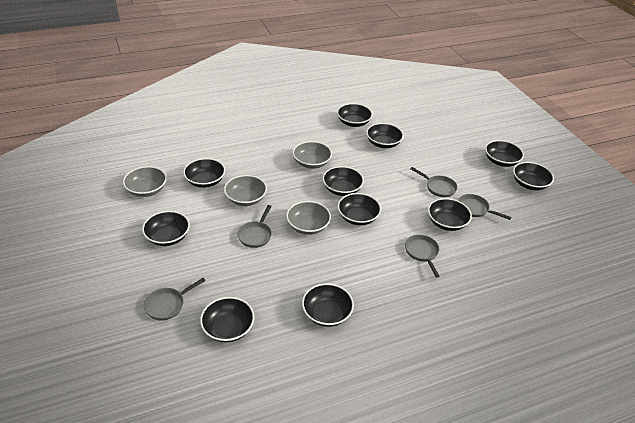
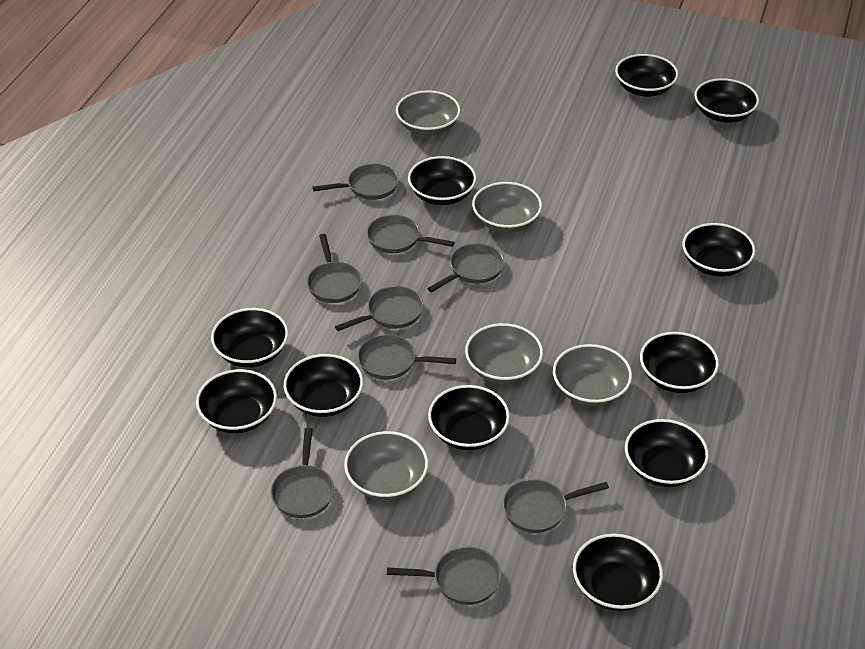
grey bowl: [123,166,167,197] [224,175,267,206] [286,201,331,235] [293,141,332,169] = 4 -> [344,431,428,500] [396,90,460,135] [465,323,543,384] [472,182,542,233] [553,344,632,406] = 5
grey pan: [144,278,206,321] [237,205,272,248] [405,235,440,278] [410,167,458,197] [458,194,512,220] = 5 -> [271,428,334,518] [307,234,362,303] [313,164,399,200] [335,286,423,331] [358,334,456,380] [367,215,455,253] [387,547,501,605] [427,243,504,292] [503,479,609,533] = 9

